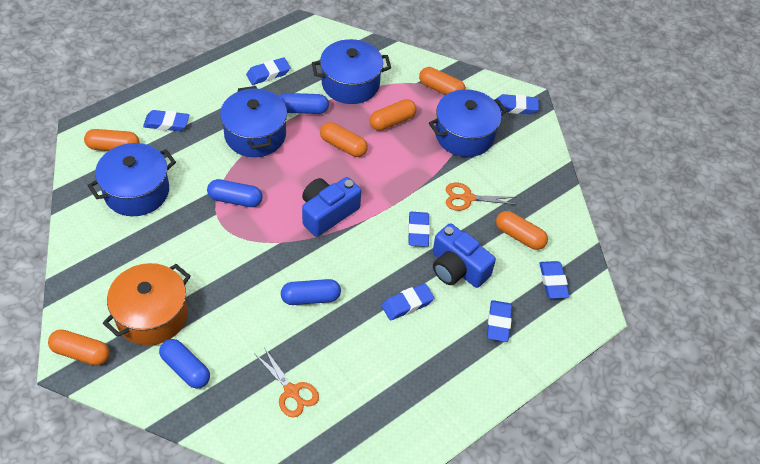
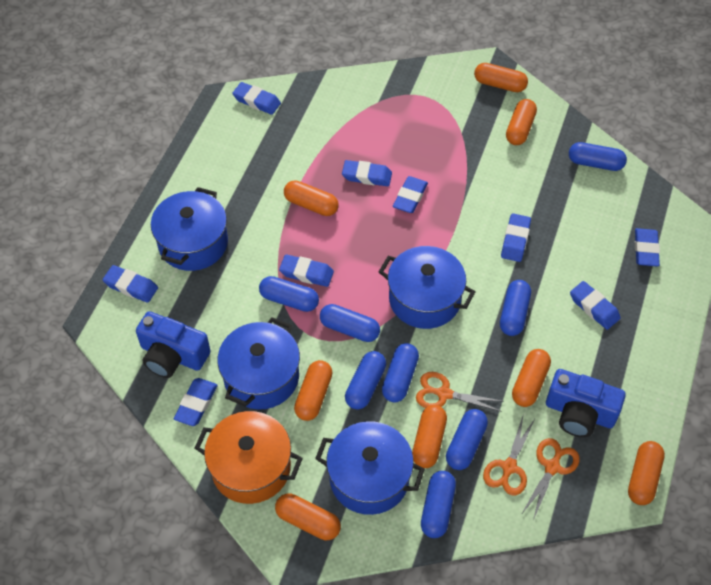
blue capsule: [159,339,210,389] [207,179,263,207] [279,93,329,114] [281,279,341,305] = 4 -> [259,276,319,312] [320,304,380,342] [345,351,386,410] [382,343,419,403] [421,471,456,538] [446,409,488,470] [500,280,531,336] [569,142,627,171] = 8
blue eraser: [143,110,189,131] [246,57,291,85] [381,283,434,321] [408,212,430,247] [487,300,512,342] [496,94,539,114] [539,261,570,299] = 7 -> [103,265,158,303] [174,378,218,426] [232,82,281,115] [279,254,334,287] [342,160,392,186] [393,176,428,213] [501,213,531,262] [570,281,621,330] [635,228,660,267] = 9
orange capsule: [48,329,110,365] [84,129,140,151] [320,122,368,157] [370,99,417,131] [419,67,466,95] [496,211,548,250] = 6 -> [275,493,341,540] [284,180,339,216] [294,360,333,421] [412,405,447,468] [474,63,528,92] [506,99,537,145] [512,349,551,407] [628,441,665,505] = 8
orange scissors: [254,347,319,417] [446,183,517,211] = 2 -> [416,372,504,412] [483,416,536,495] [522,438,580,520] = 3

